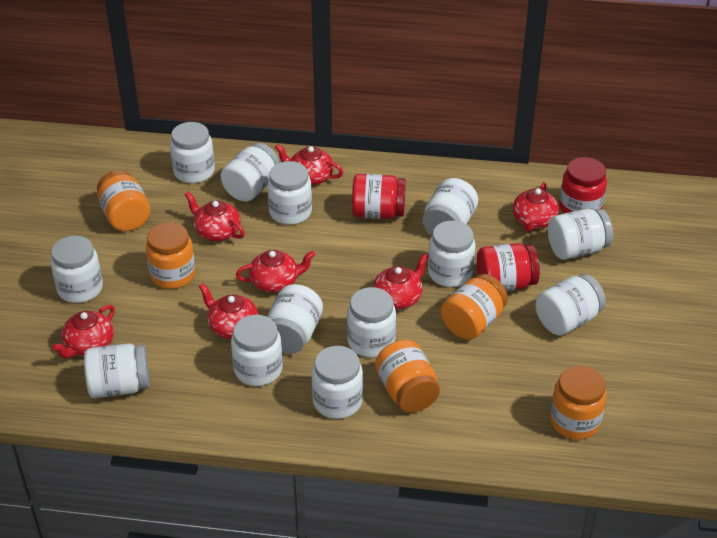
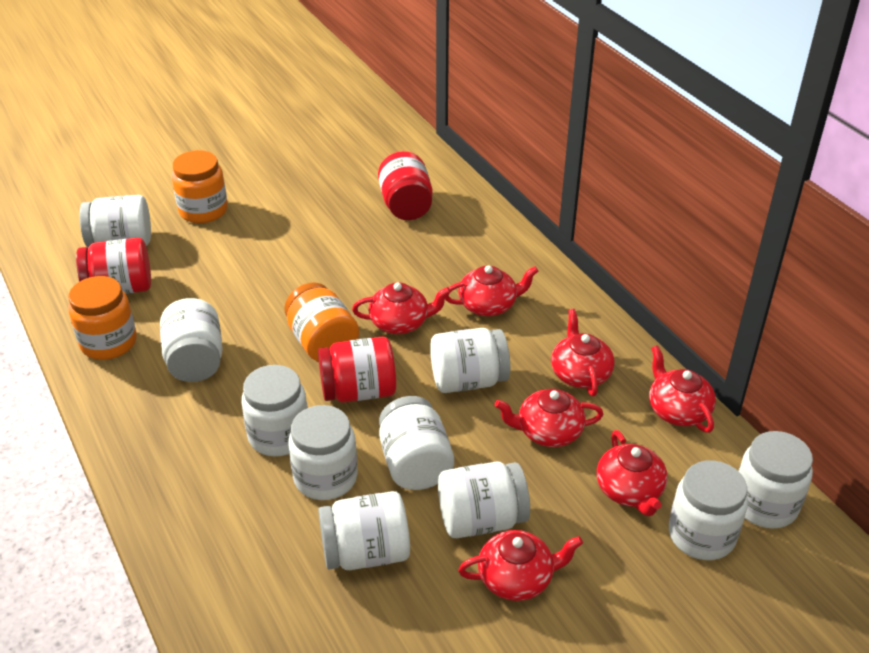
orange jar: [97,170,151,231] [146,222,195,289] [375,340,440,413] [441,274,508,340] [550,365,607,440] = 5 -> [69,276,137,360] [172,150,228,223] [284,282,359,362] = 3
white jar: [50,236,103,303] [84,343,150,398] [170,122,215,183] [220,143,280,202] [231,315,283,386] [267,161,312,225] [267,284,323,354] [312,346,363,419] [347,287,396,357] [423,178,478,235] [428,221,476,287] [536,274,606,336] [548,209,613,260] = 13 -> [80,195,151,247] [160,298,223,382] [241,365,308,456] [288,405,358,500] [318,491,410,570] [379,396,454,490] [430,328,510,393] [438,461,530,538] [669,460,748,560] [738,431,813,528] = 10

